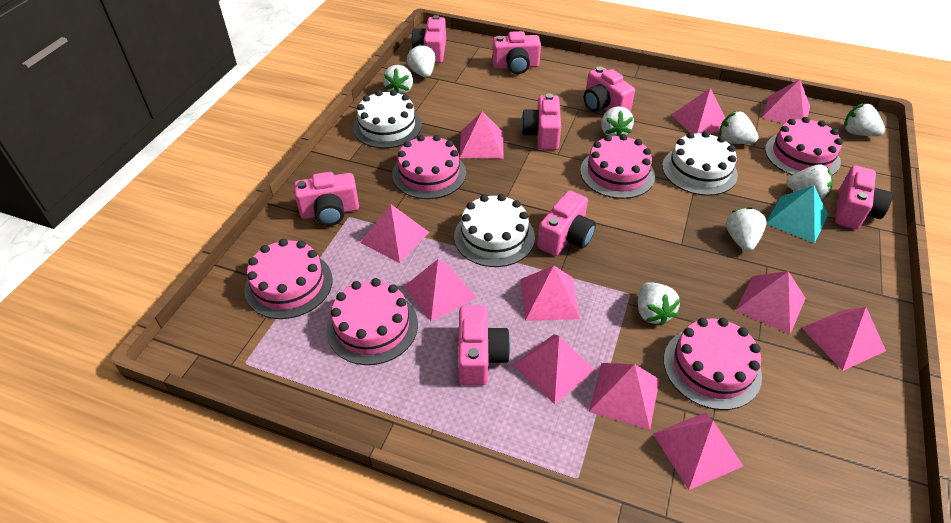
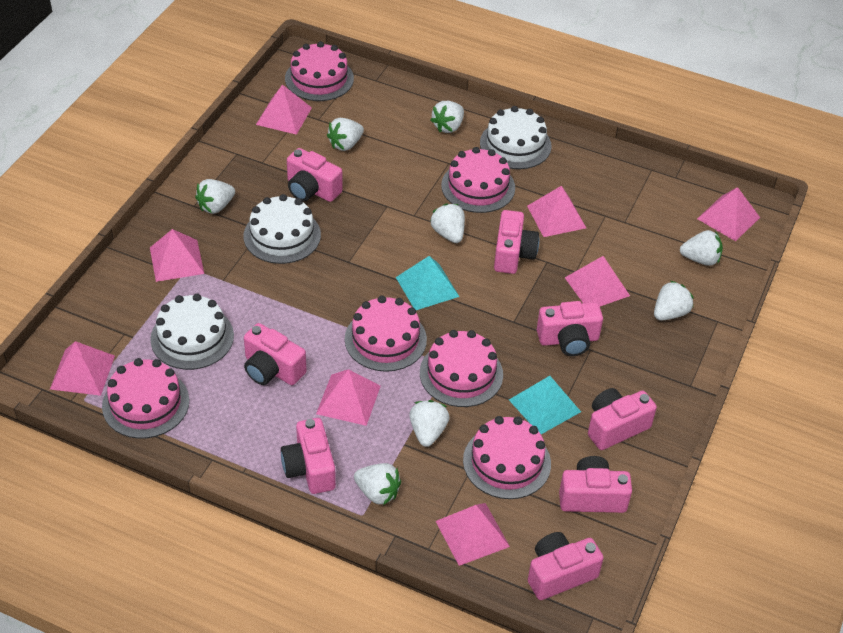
pink pyramid: [360,204,429,263] [404,259,477,321] [460,111,503,159] [513,334,595,404] [521,266,580,321] [589,363,660,430] [653,413,743,490] [671,88,725,134] [736,271,806,334] [762,79,810,124] [802,307,886,371] = 11 -> [50,341,115,396] [150,229,204,282] [256,84,312,135] [316,369,381,426] [436,503,510,566] [527,186,586,237] [565,256,630,306] [697,187,760,241] = 8
turquoise pyramid: [767,186,828,243] = 1 -> [396,256,460,310] [509,376,581,434] = 2

